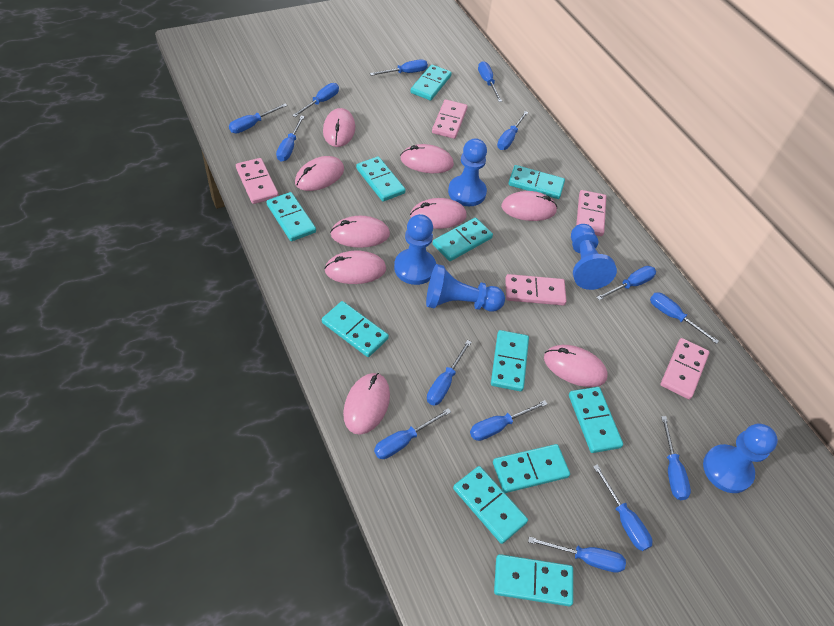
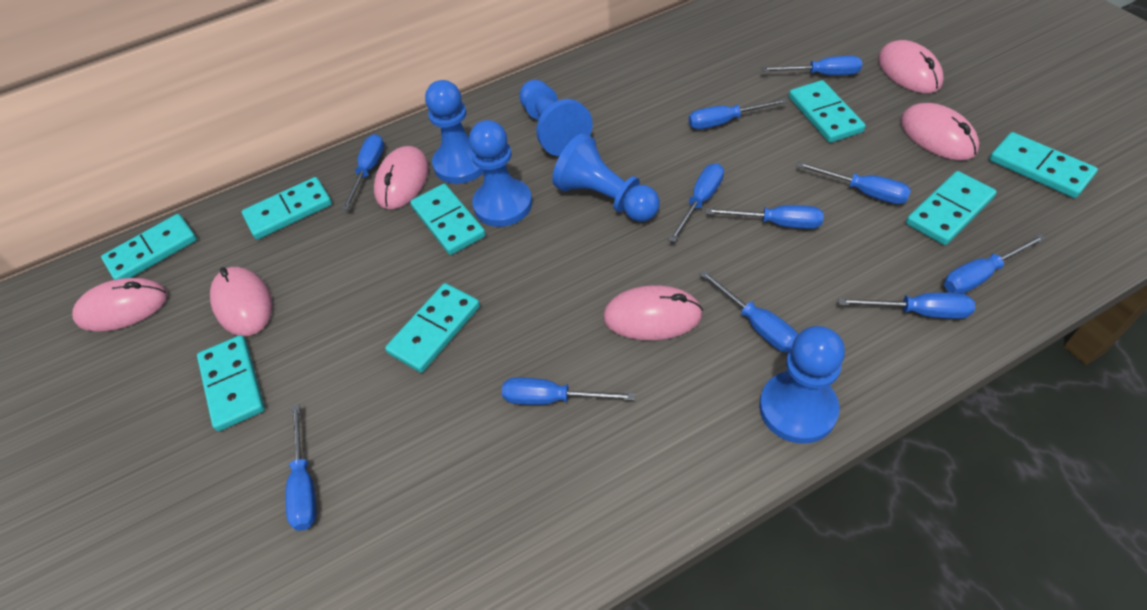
blue screwdriver: [229,103,287,134] [276,115,305,161] [292,83,339,117] [370,59,428,76] [374,408,451,459] [427,340,472,406] [470,400,547,441] [478,61,502,102] [497,111,528,150] [528,537,626,573] [593,464,652,551] [596,266,656,300] [650,292,719,344] [661,416,691,500] = 14 -> [286,404,317,531] [342,134,384,210] [502,377,635,405] [668,163,724,242] [689,98,788,129] [699,270,798,353] [706,205,824,229] [762,56,862,75] [797,162,911,204] [838,293,975,319] [944,234,1046,294] = 11
pink domino: [236,158,279,204] [432,99,467,139] [505,274,567,305] [576,190,606,236] [660,338,710,399] = 5 -> none = 0
pink mouse: [295,156,344,191] [323,108,355,147] [324,251,386,284] [330,216,390,248] [343,373,390,435] [401,144,454,173] [410,198,467,229] [501,191,557,221] [544,345,608,387] = 9 -> [72,278,168,332] [210,267,272,336] [374,146,429,209] [603,285,703,340] [878,40,944,93] [901,103,979,160] = 6
turquoise domino: [266,192,316,241] [322,301,389,357] [356,156,406,202] [410,65,452,101] [432,218,493,261] [453,466,528,544] [491,330,529,391] [493,444,570,493] [494,554,573,606] [508,165,565,199] [569,387,623,453] = 11 -> [101,214,197,280] [197,335,265,431] [242,177,332,240] [385,283,480,373] [410,184,486,255] [789,80,866,143] [906,171,997,245] [989,132,1098,198] = 8

